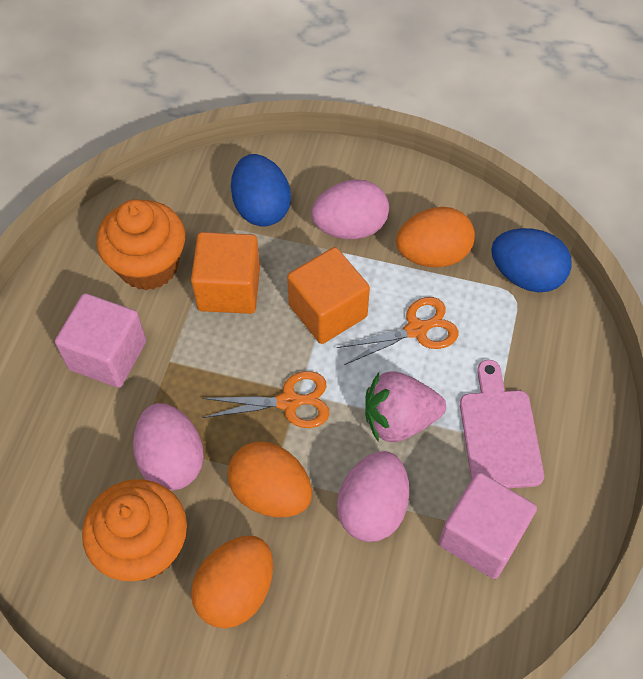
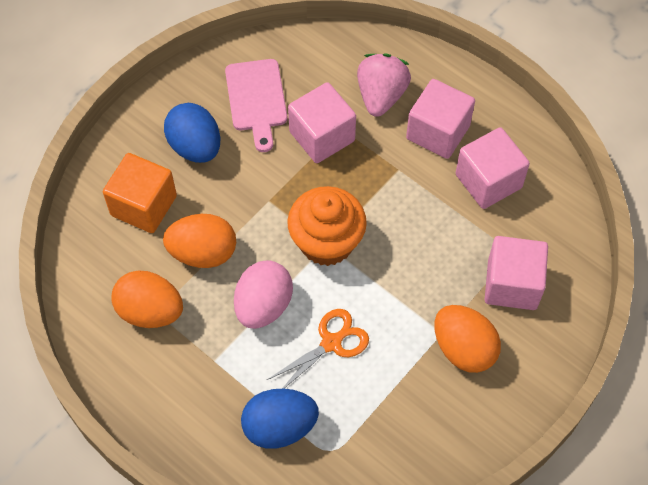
orange cube: [191,232,260,314] [287,247,370,344] = 2 -> [103,153,177,233] = 1
orange cupcake: [82,479,187,581] [96,199,185,290] = 2 -> [287,186,367,266] = 1
orange scissors: [202,371,330,428] [336,297,459,365] = 2 -> [267,309,369,389] = 1
pink cube: [55,293,146,388] [439,472,537,579] = 2 -> [288,82,356,163] [406,79,475,159] [456,127,530,209] [485,236,548,310] = 4
pink egg: [133,403,204,490] [311,179,389,239] [337,451,409,542] = 3 -> [234,260,293,329] = 1

